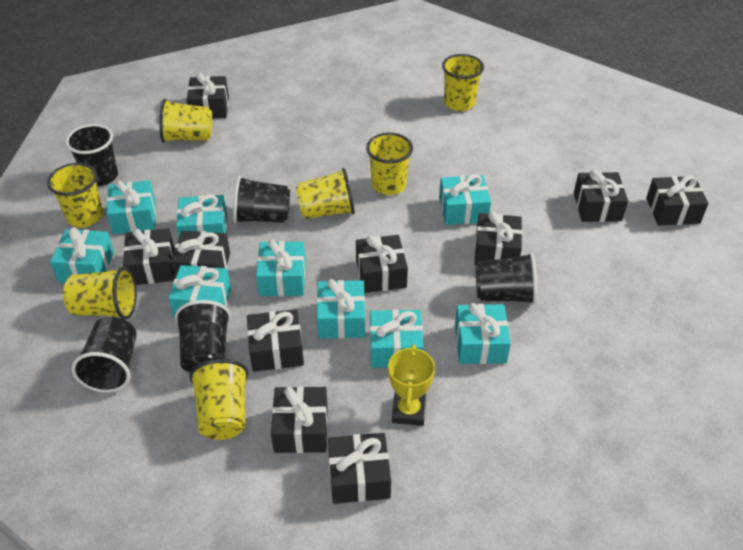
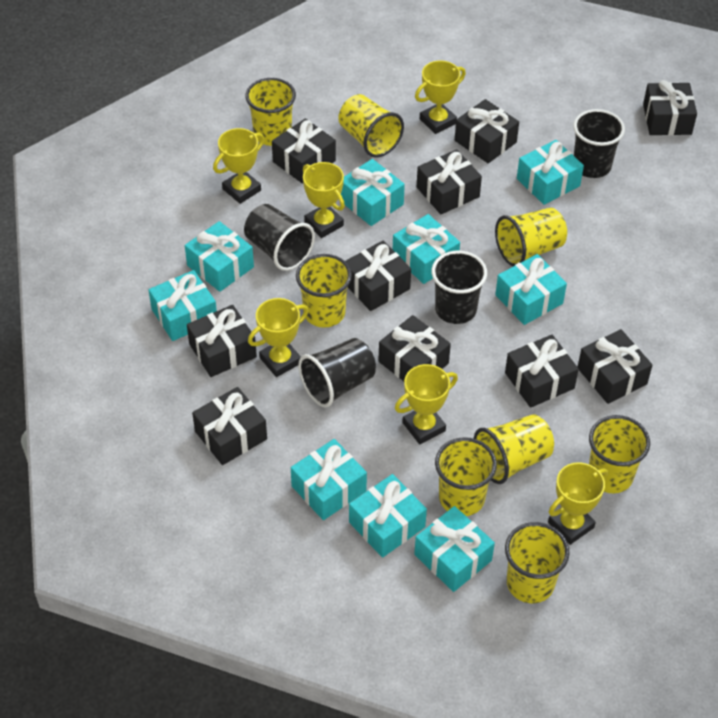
black cup: [65,124,118,186] [72,316,137,393] [175,300,231,373] [233,176,290,223] [475,252,537,304] = 5 -> [244,204,315,271] [298,338,376,407] [431,251,487,324] [573,109,625,178] = 4
yellow cup: [47,163,103,228] [63,266,137,320] [160,99,212,143] [190,359,248,440] [296,168,355,219] [366,133,413,195] [442,54,484,111] = 7 -> [245,78,296,146] [296,254,352,328] [338,94,404,158] [435,437,497,516] [474,414,554,484] [495,208,567,266] [505,522,570,603] [589,415,650,493] = 8
yellow trophy: [388,345,435,426] = 1 -> [213,128,264,204] [248,298,309,377] [303,162,345,238] [395,364,458,444] [415,61,466,134] [548,462,608,545] = 6

